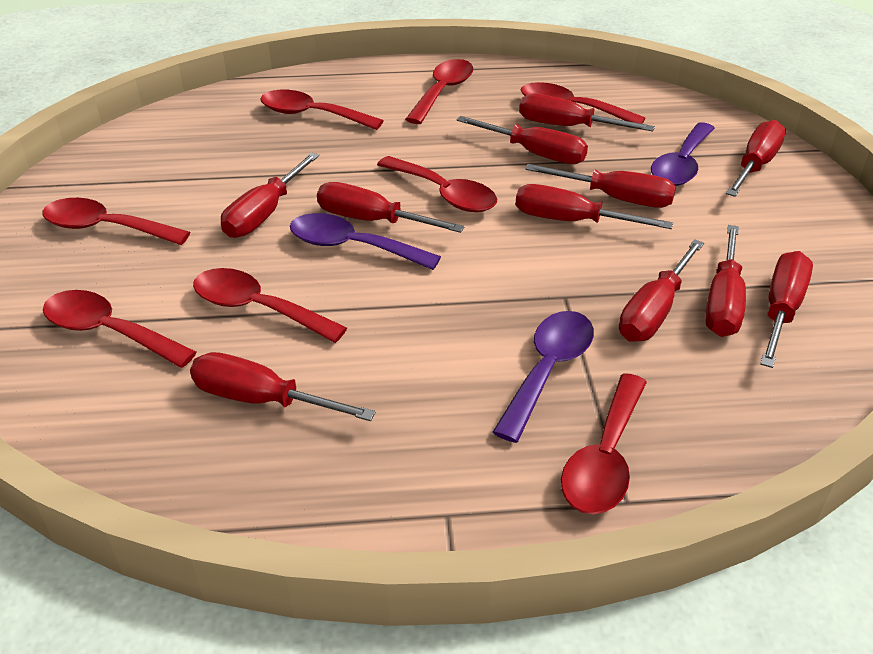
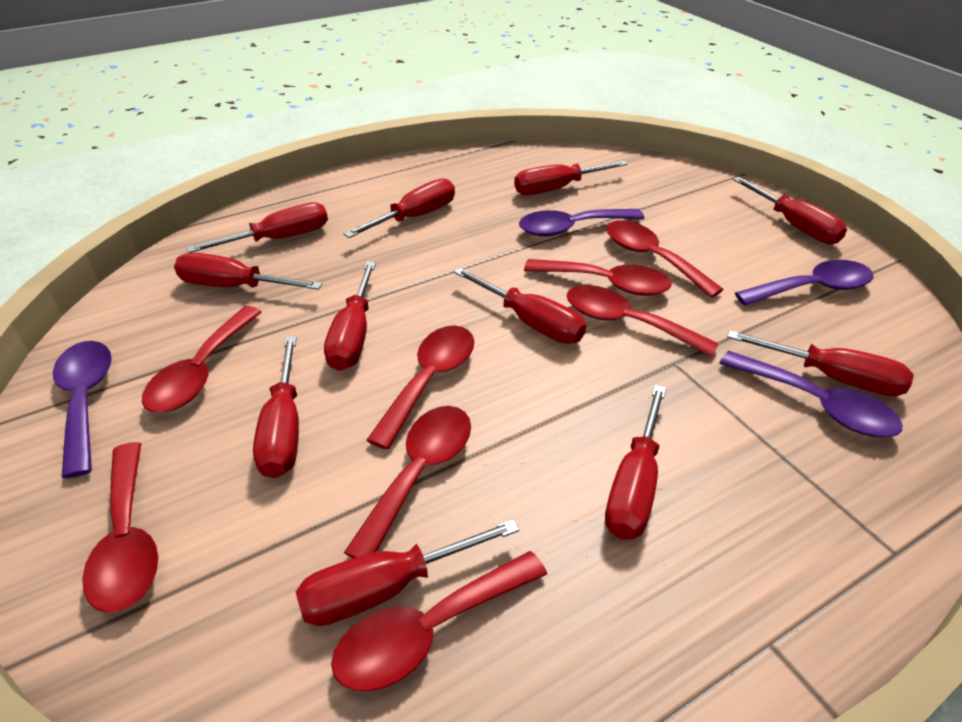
purple spoon: [290,213,441,270] [492,311,594,443] [651,122,715,186] = 3 -> [53,341,112,478] [519,209,644,237] [719,351,902,437] [735,260,874,306] = 4

